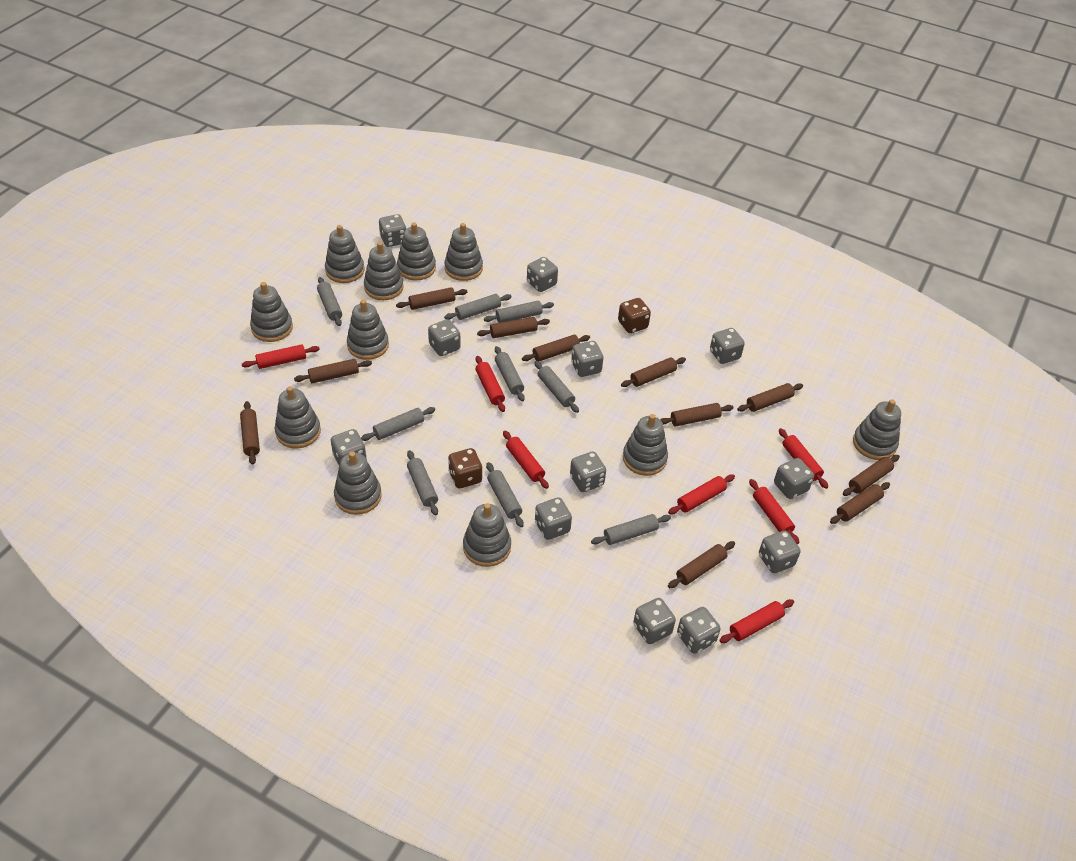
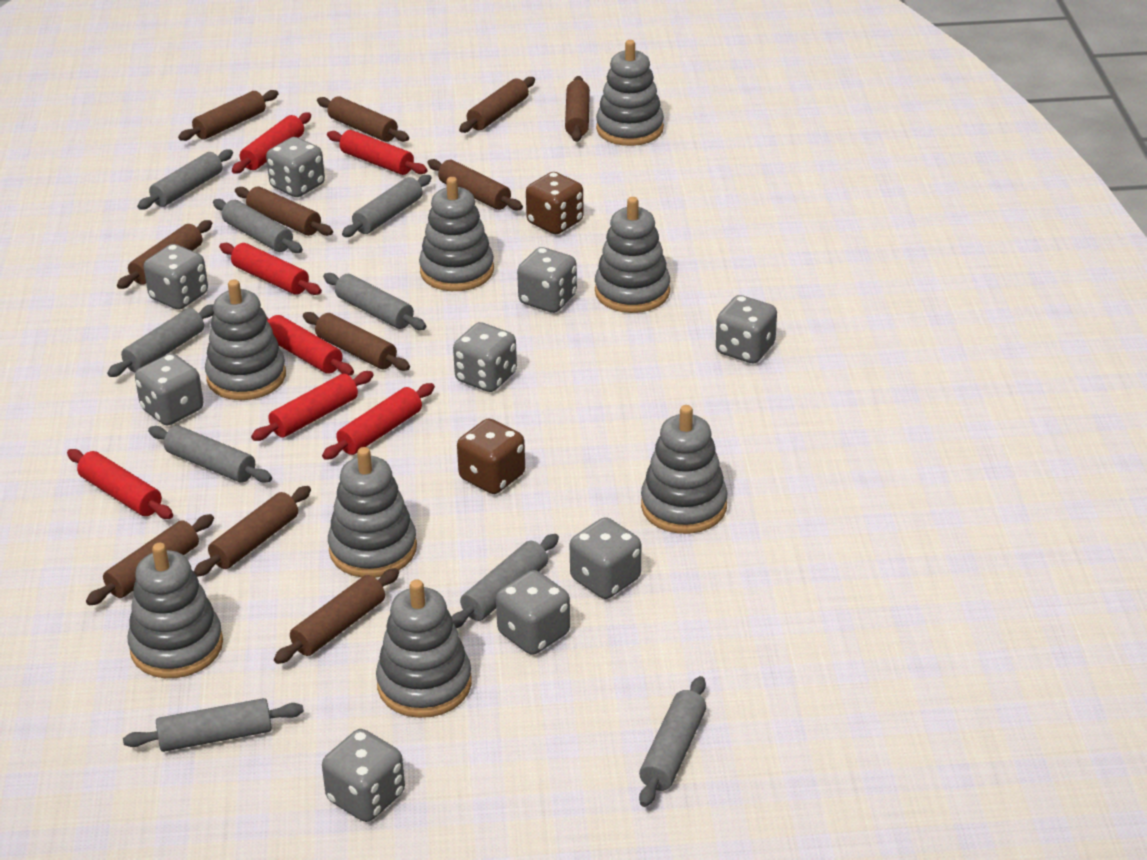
grey dice: [331,429,367,465] [379,214,406,247] [428,319,461,356] [527,257,558,292] [535,497,572,540] [570,452,606,492] [571,341,603,377] [633,598,676,644] [677,607,721,654] [710,328,745,364] [759,531,801,573] [774,458,814,499] = 12 -> [135,353,204,426] [144,244,208,310] [266,137,325,197] [322,729,405,822] [453,322,517,392] [496,570,570,655] [517,247,577,313] [570,517,641,599] [716,295,777,363] = 9
grey stacking toy: [250,282,293,342] [275,386,321,448] [325,225,364,283] [334,451,382,515] [347,300,389,360] [364,242,404,300] [397,222,436,280] [444,223,483,281] [463,503,511,567] [623,414,668,476] [853,399,901,460] = 11 -> [128,543,223,678] [205,279,286,400] [328,447,417,578] [376,579,472,718] [419,177,494,291] [595,197,670,313] [596,40,664,146] [641,405,728,534] = 8

